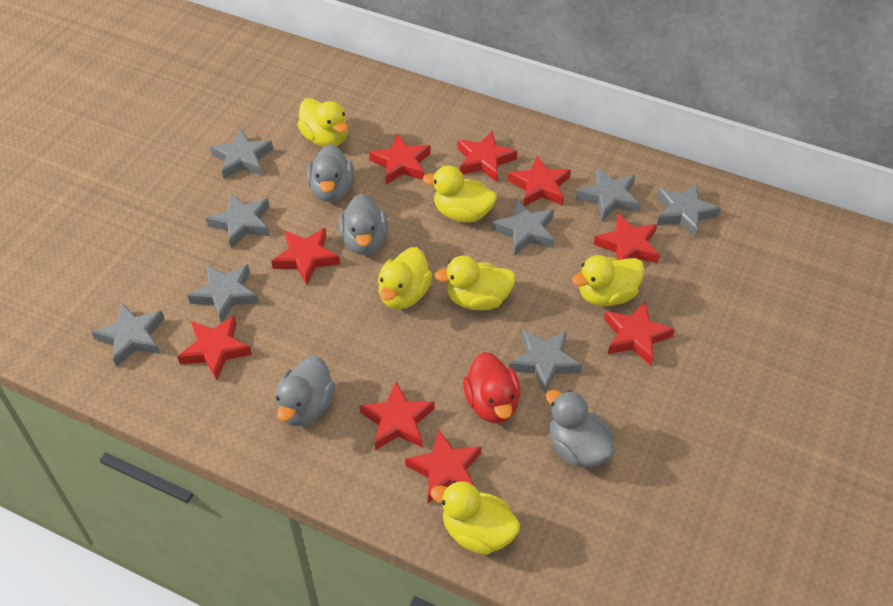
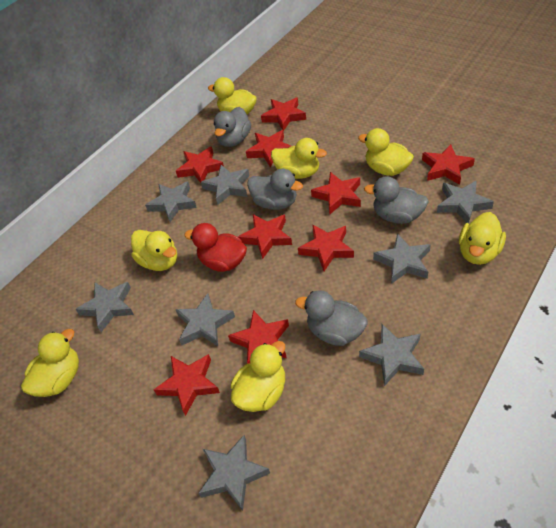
yellow duck: [297,98,348,147] [378,247,432,309] [423,166,497,223] [430,481,520,555] [434,256,516,310] [572,255,645,306] = 6 -> [21,329,79,397] [131,230,177,271] [208,77,257,115] [231,341,285,412] [271,138,327,179] [358,128,414,176] [459,212,506,265] = 7

